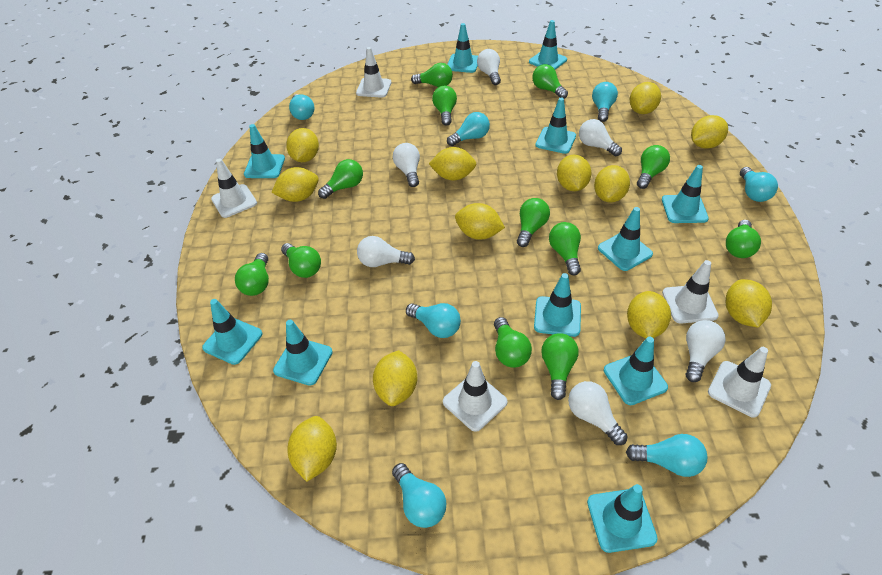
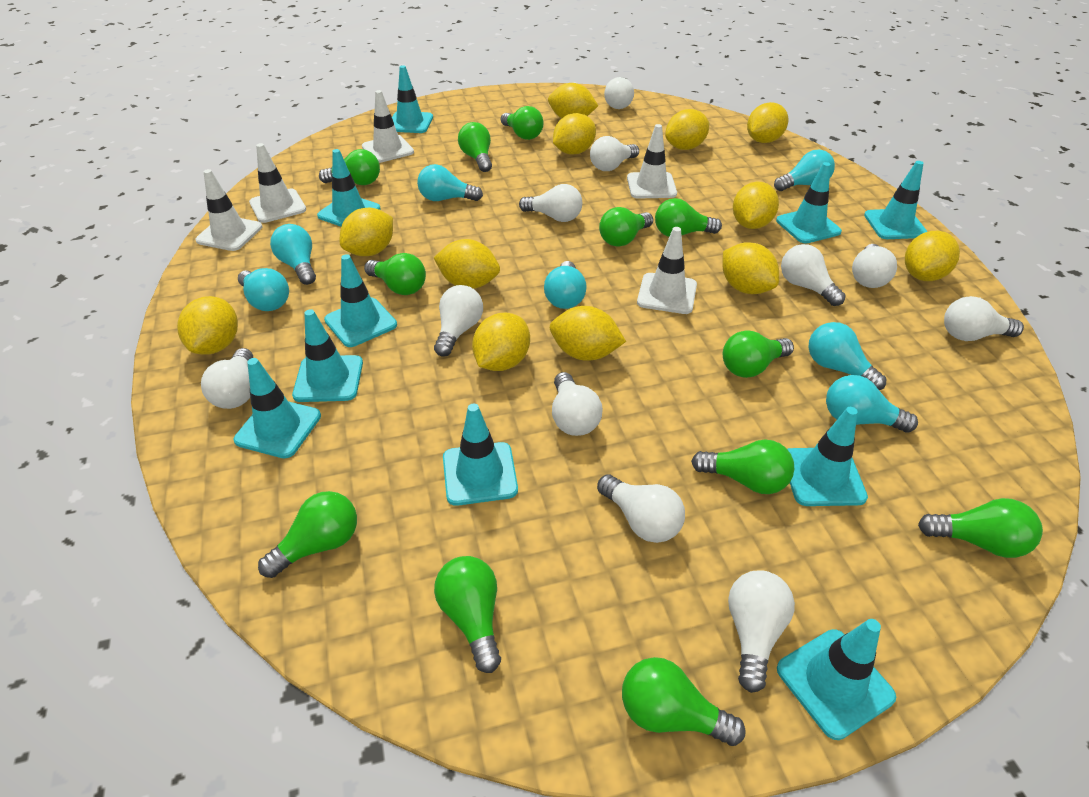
turquoise traffic cone: [202,299,263,365] [244,124,285,178] [273,320,333,386] [447,23,478,73] [529,20,567,70] [534,273,581,337] [535,98,576,154] [587,484,658,553] [598,207,653,271] [604,337,668,405] [662,165,709,223] = 11 -> [234,358,321,458] [292,309,363,402] [317,149,381,227] [324,254,397,347] [392,65,433,133] [443,404,518,506] [776,162,842,243] [777,619,896,740] [787,407,868,506] [864,161,927,239] = 10
white light bulb: [357,236,415,267] [393,143,420,187] [477,49,501,85] [568,381,628,445] [579,119,622,156] [686,320,726,382] = 6 -> [201,348,253,409] [434,285,483,357] [519,184,582,222] [552,372,603,436] [590,136,639,171] [597,474,685,543] [604,77,634,109] [728,570,795,693] [781,244,846,306] [852,244,897,288] [944,296,1024,341] = 11

